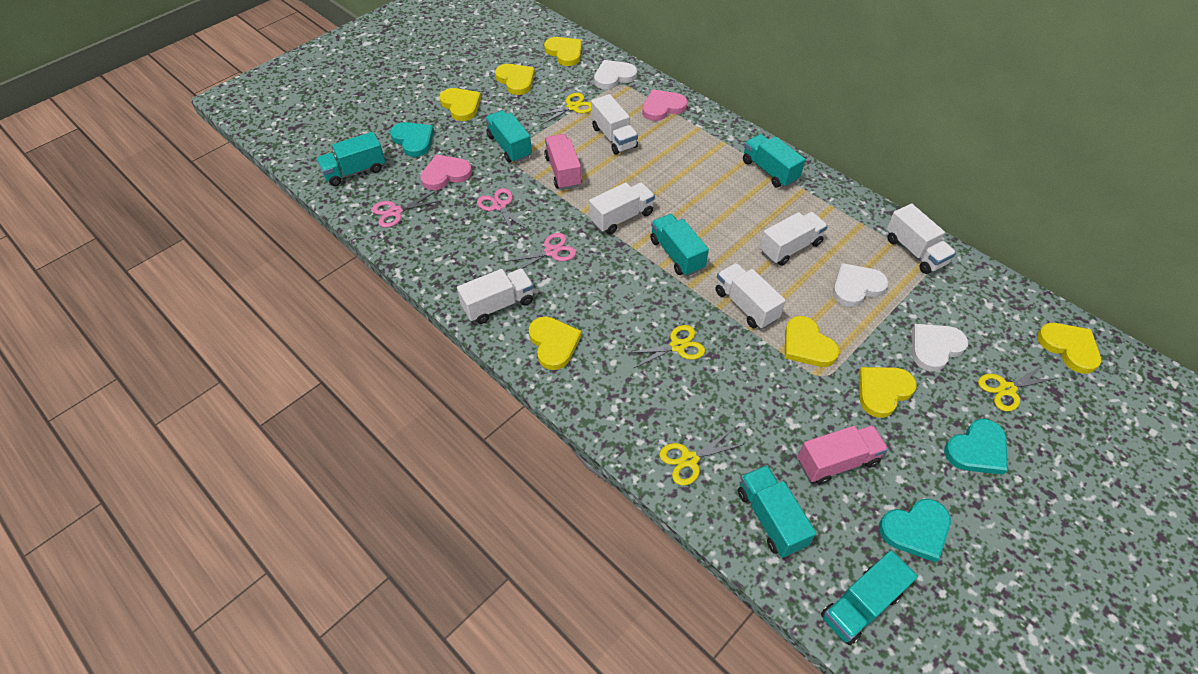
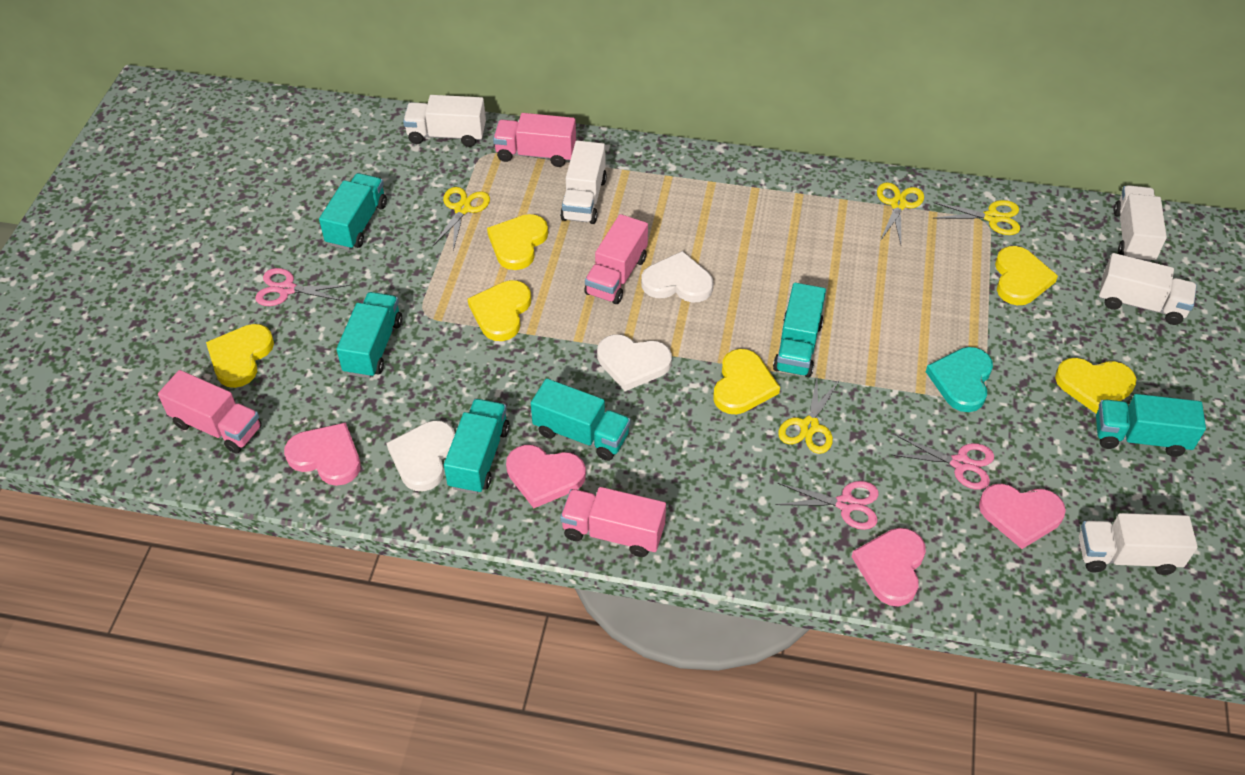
pink heart: [420,154,472,190] [642,89,687,121] = 2 -> [284,422,361,486] [506,445,586,508] [852,528,926,606] [979,484,1066,549] = 4
pink truck: [544,134,582,190] [798,425,888,485] = 2 -> [158,370,262,454] [493,113,576,167] [560,487,666,557] [584,214,648,304] = 4
turquoise heart: [390,122,434,157] [879,499,951,562] [944,419,1008,475] = 3 -> [926,347,993,412] = 1
white truck: [457,268,534,324] [589,182,655,234] [591,94,638,155] [715,263,786,329] [760,212,828,266] [886,203,956,274] = 6 -> [403,95,486,147] [560,141,607,224] [1079,513,1198,575] [1099,253,1197,325] [1114,185,1167,262] = 5
yellow heart: [439,88,481,121] [495,64,535,95] [529,317,582,370] [544,37,582,66] [785,316,839,367] [859,367,917,418] [1037,323,1101,374] = 7 -> [206,324,274,388] [468,280,531,341] [487,214,548,270] [713,349,780,414] [995,246,1058,305] [1055,358,1136,413] = 6

